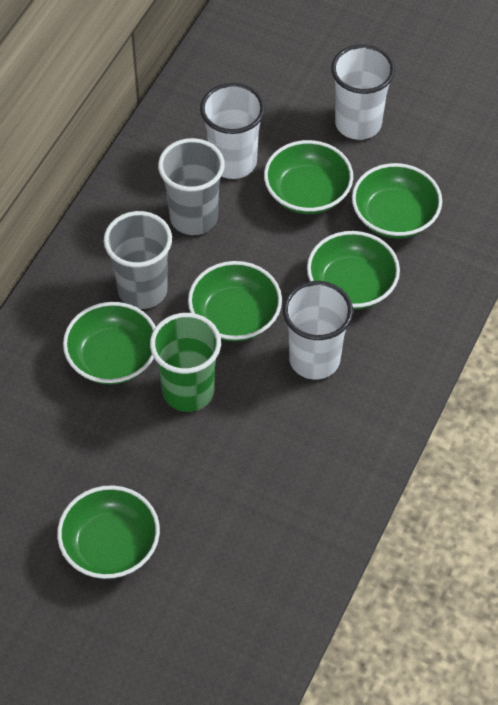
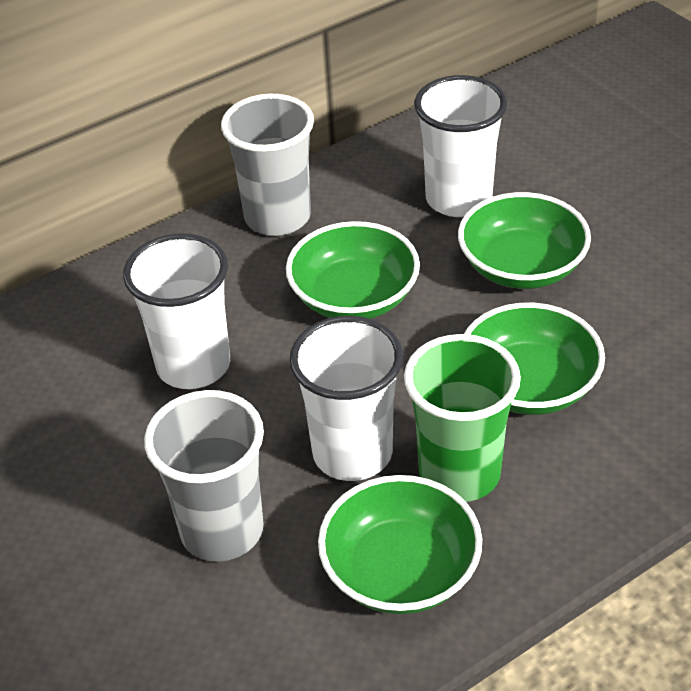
green bowl: [57,485,160,579] [63,302,156,385] [188,261,282,342] [264,140,353,214] [307,231,400,310] [352,163,442,239] = 6 -> [286,221,420,319] [318,475,482,614] [458,192,591,289] [464,303,605,415] = 4

